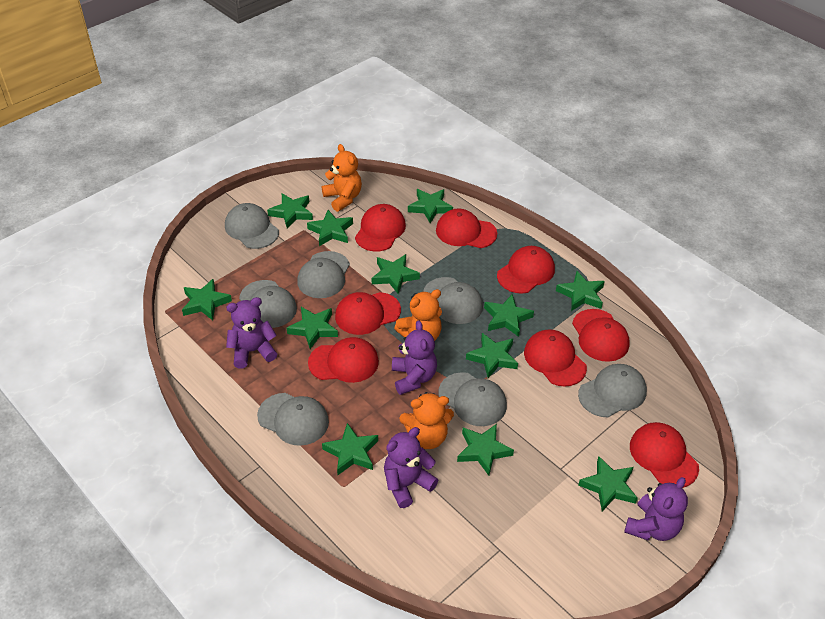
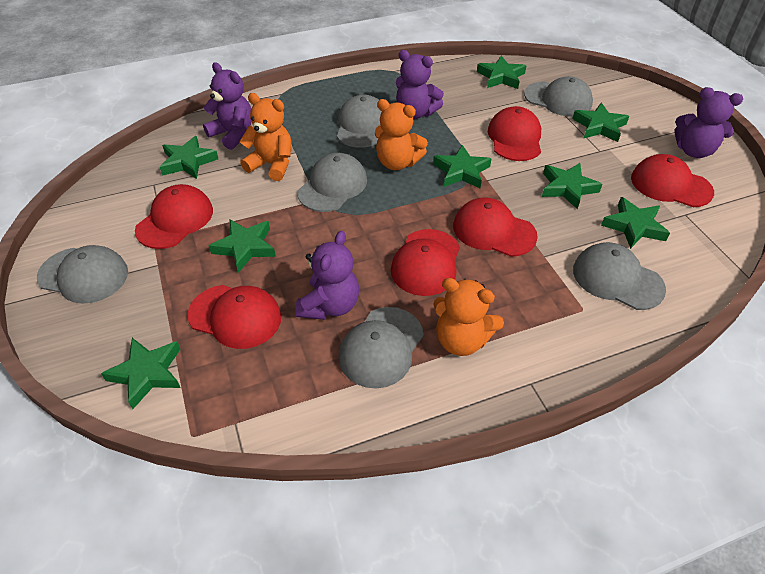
green star: [182,279,232,321] [267,193,313,229] [287,307,338,349] [307,210,353,246] [322,423,378,475] [371,254,420,294] [408,189,453,223] [457,424,514,475] [466,333,518,378] [484,294,534,337] [556,271,605,311] [578,456,638,511] = 12 -> [101,338,181,409] [160,136,218,179] [209,220,276,273] [433,145,491,188] [477,56,526,89] [542,163,602,209] [572,103,629,142] [601,197,670,249] = 8
grey cap: [225,203,279,249] [239,280,297,328] [257,393,329,446] [297,251,350,298] [423,277,483,324] [439,372,507,426] [578,364,647,417] = 7 -> [37,245,128,304] [297,153,367,212] [337,95,382,148] [339,307,424,389] [524,76,593,117] [573,242,666,310] = 6
red cap: [308,337,379,383] [335,292,401,335] [355,204,406,252] [436,209,497,248] [497,246,555,294] [524,329,587,387] [572,309,630,362] [630,422,699,488] = 8 -> [135,184,213,249] [188,285,281,349] [391,229,460,296] [453,197,538,257] [488,106,541,161] [631,154,714,207] = 6

